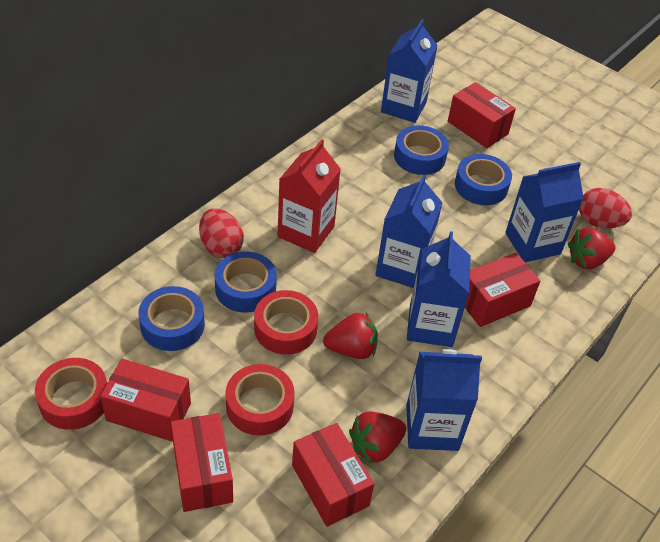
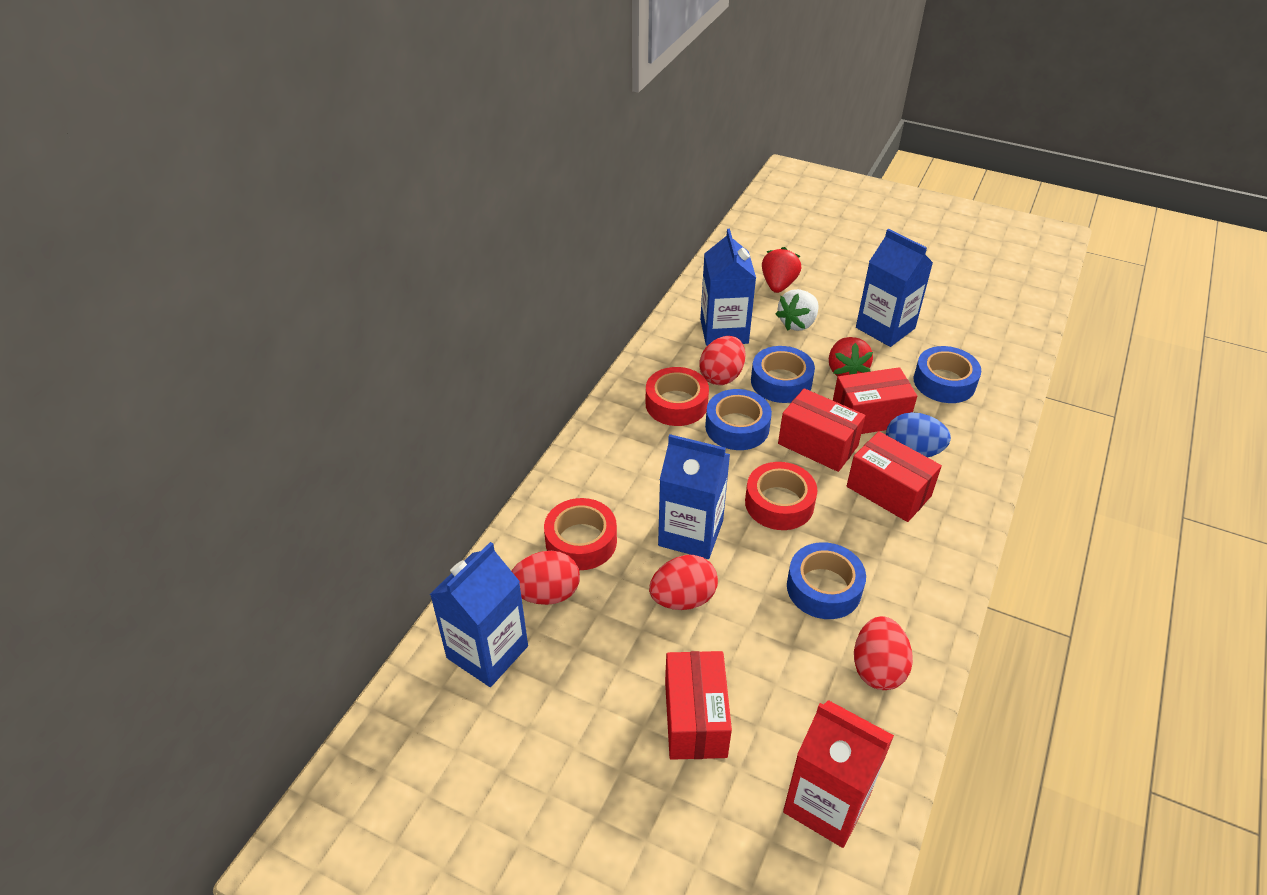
blue carton: [376,174,443,288] [381,19,438,123] [406,349,482,451] [407,231,471,347] [505,162,584,262] = 5 -> [430,542,528,687] [658,434,730,559] [700,229,756,346] [856,229,933,347] = 4
blue egg: none = 0 -> [886,412,951,457] = 1
red box: [100,359,191,441] [171,413,233,512] [292,423,374,527] [448,82,516,148] [465,253,540,327] = 5 -> [665,651,732,760] [778,388,866,472] [833,367,917,434] [847,431,942,522] = 4
red egg: [199,208,244,258] [579,188,632,228] = 2 -> [512,551,580,605] [649,555,718,610] [700,336,745,385] [854,616,913,690] = 4
red strawberry: [323,313,378,359] [349,411,406,464] [568,228,616,269] = 3 -> [762,247,801,293] [829,337,873,376] = 2
white strawberry: none = 0 -> [775,289,819,331] = 1

